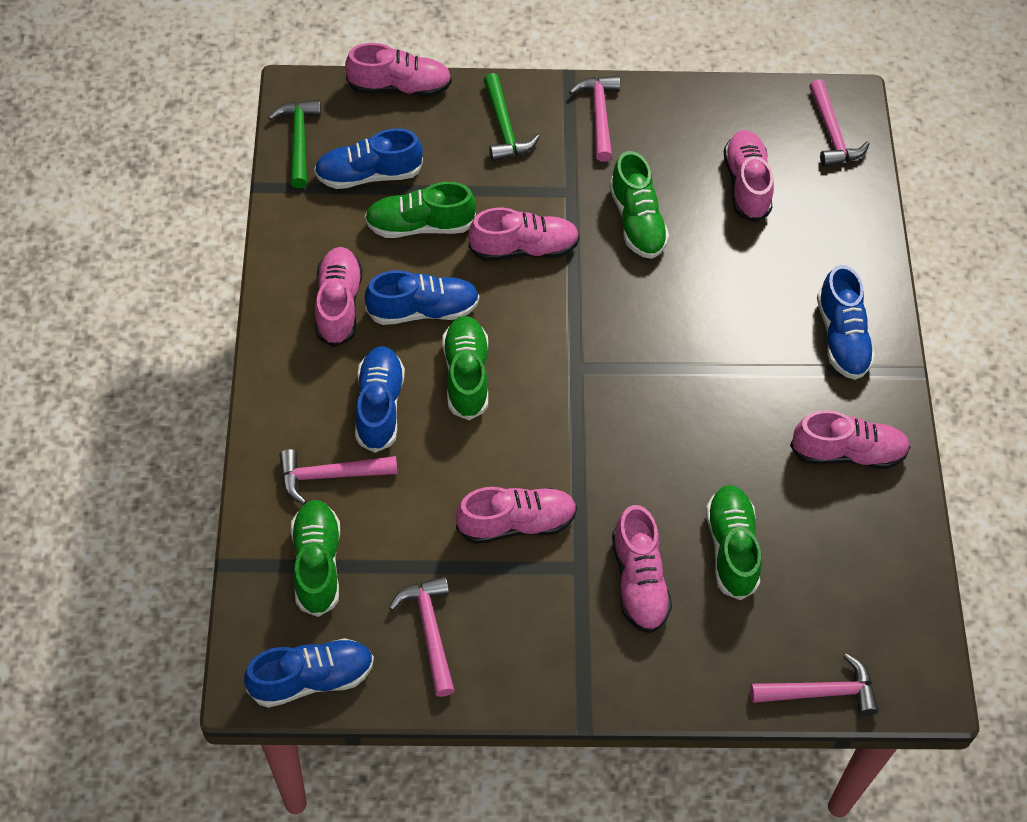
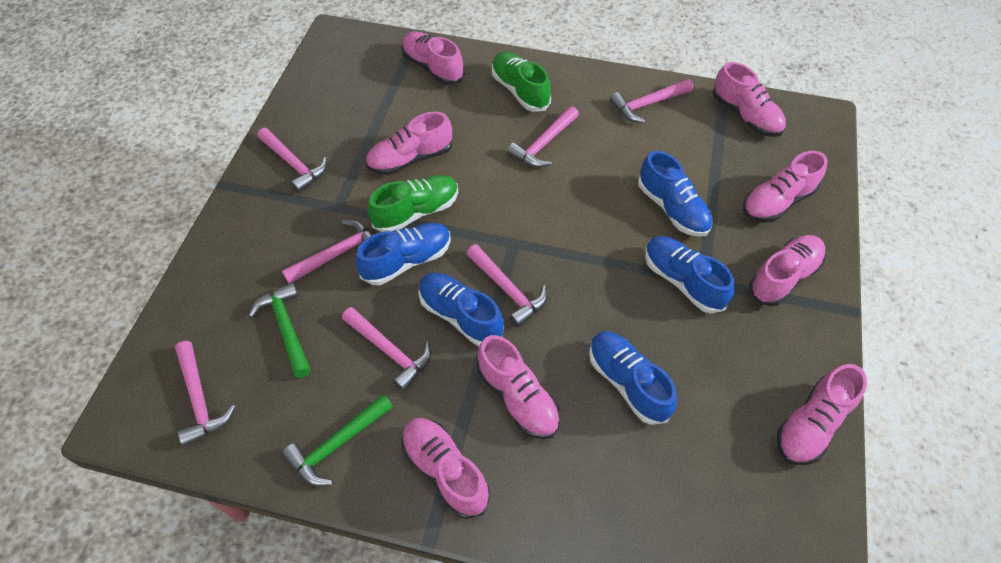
green shoe: [291,500,340,617] [365,182,476,238] [442,316,488,420] [609,151,669,259] [706,485,762,600] = 5 -> [368,175,458,232] [492,52,551,112] = 2
pink hammer: [279,449,397,505] [389,576,455,697] [569,76,620,162] [750,654,879,716] [809,79,870,167] = 5 -> [175,341,236,447] [257,128,327,193] [282,220,372,283] [342,307,431,391] [466,244,547,328] [507,106,579,168] [610,79,693,123] = 7
pink shoe: [315,247,363,347] [345,43,452,97] [456,487,577,544] [469,208,580,261] [612,505,672,633] [724,130,774,222] [790,410,911,469] = 7 -> [366,112,452,175] [401,31,465,85] [401,418,490,519] [477,335,560,439] [712,62,786,137] [743,151,828,222] [749,235,826,306] [777,364,867,465] = 8

